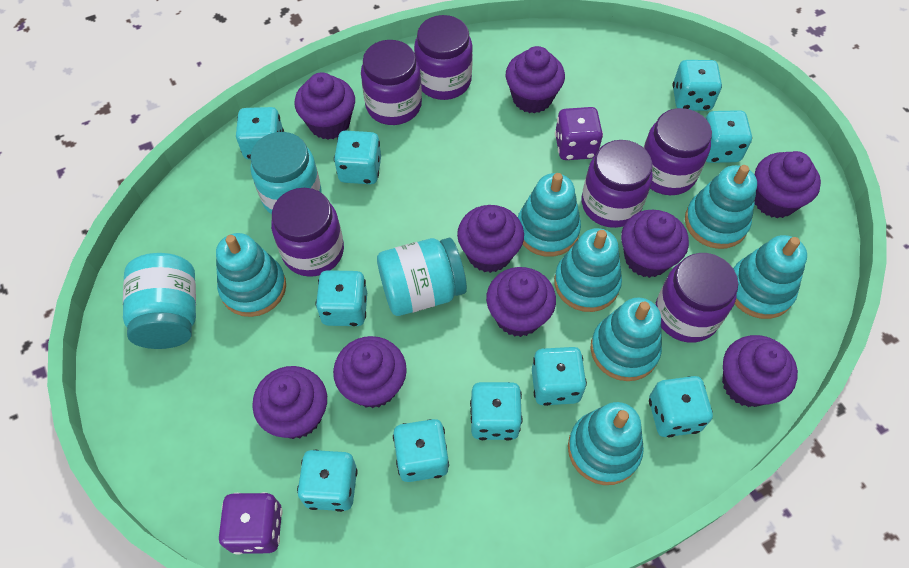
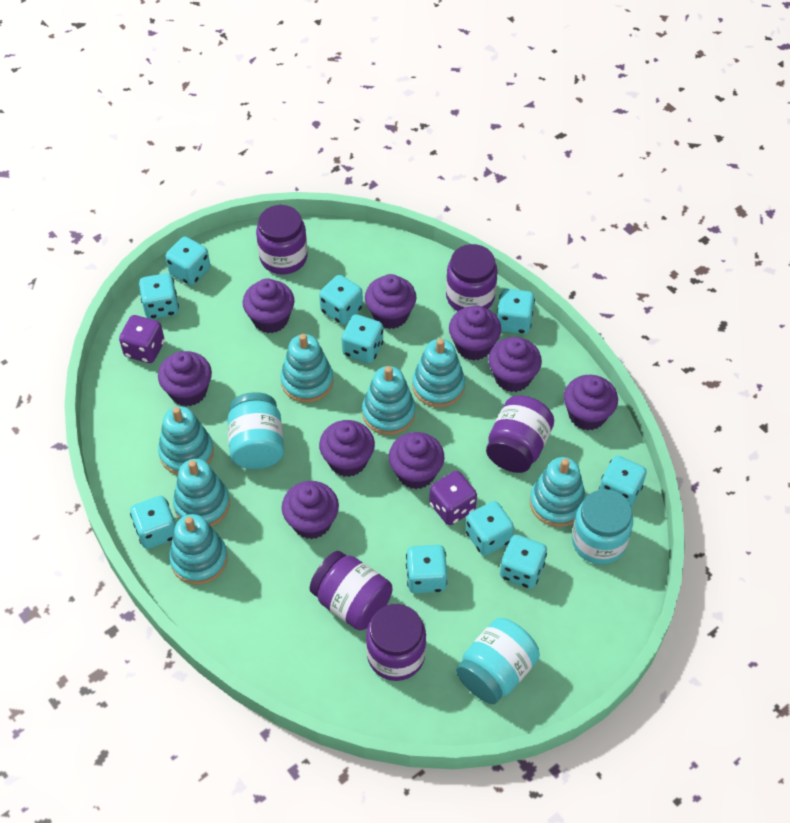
purple jar: [271,188,344,277] [361,40,422,125] [414,15,473,100] [582,140,653,228] [643,108,712,195] [655,253,738,343] = 6 -> [256,205,308,274] [309,551,392,630] [366,604,426,681] [446,244,498,311] [486,396,554,473] = 5

